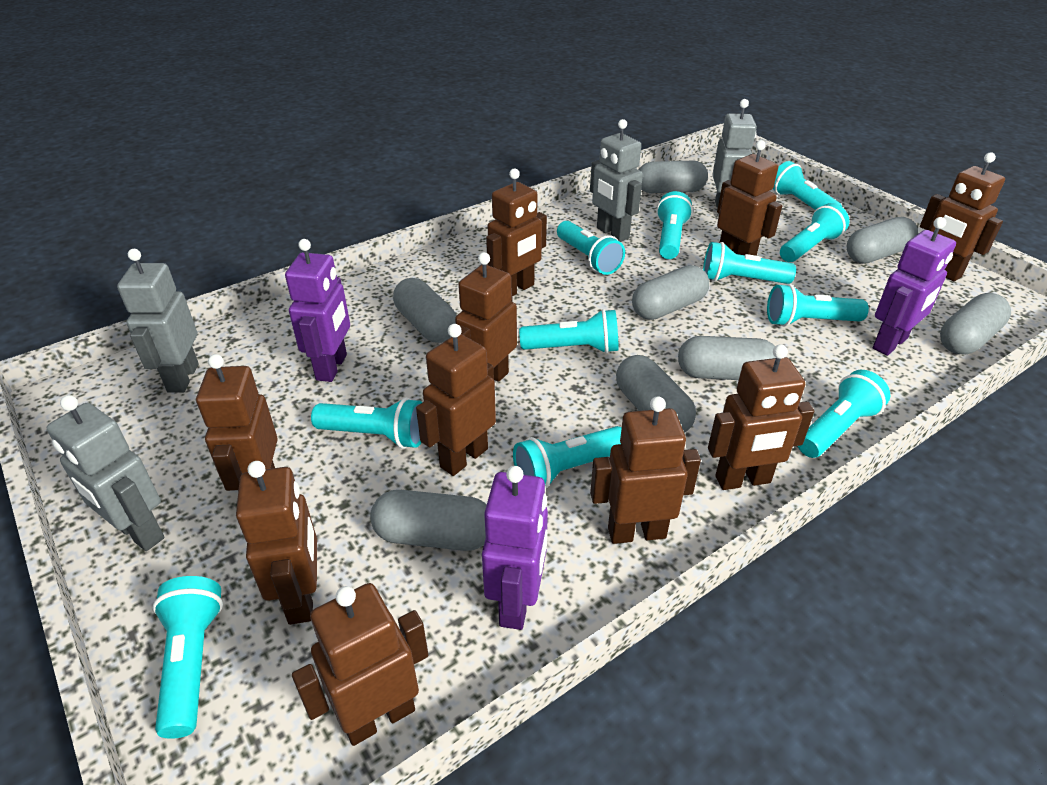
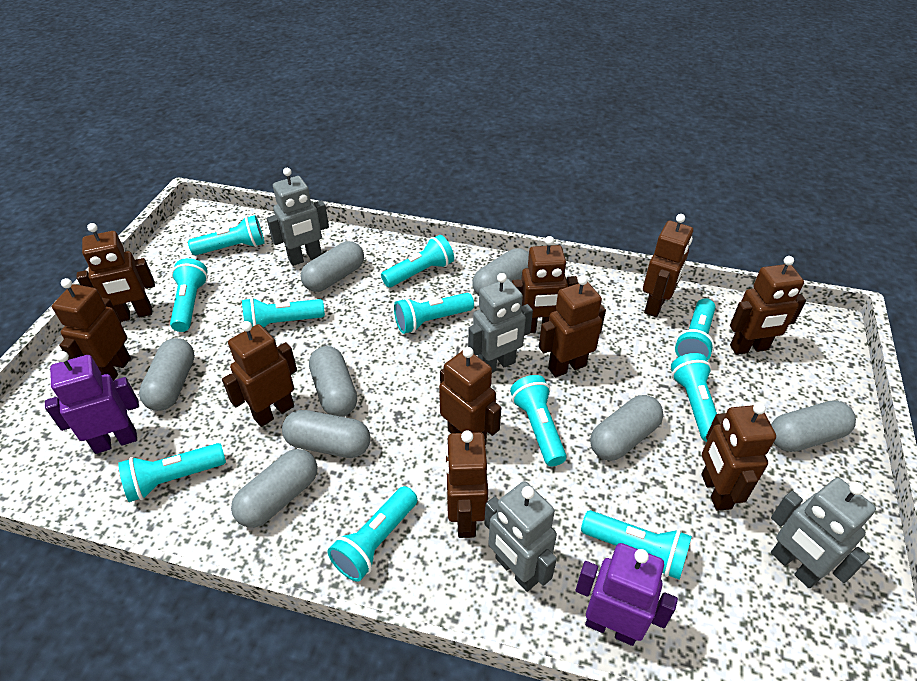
purple robot: [285,239,350,382] [482,466,548,630] [873,217,956,356] = 3 -> [45,351,139,454] [576,543,678,646] = 2

